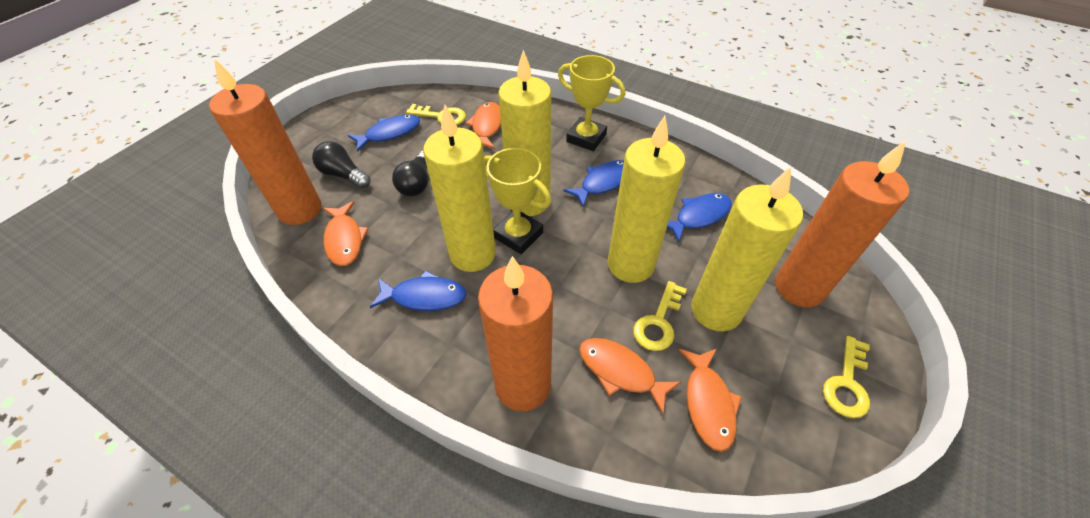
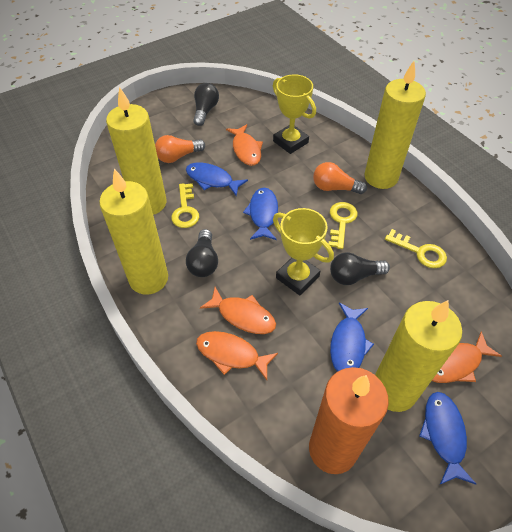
black light bulb: [312,141,371,188] [392,151,428,196] = 2 -> [186,229,218,277] [193,83,219,126] [330,252,390,285] = 3
orange candle: [209,58,322,225] [478,256,553,412] [776,141,909,307] = 3 -> [309,367,389,474] = 1
orange light bulb: none = 0 -> [155,135,205,163] [313,162,367,194] = 2

